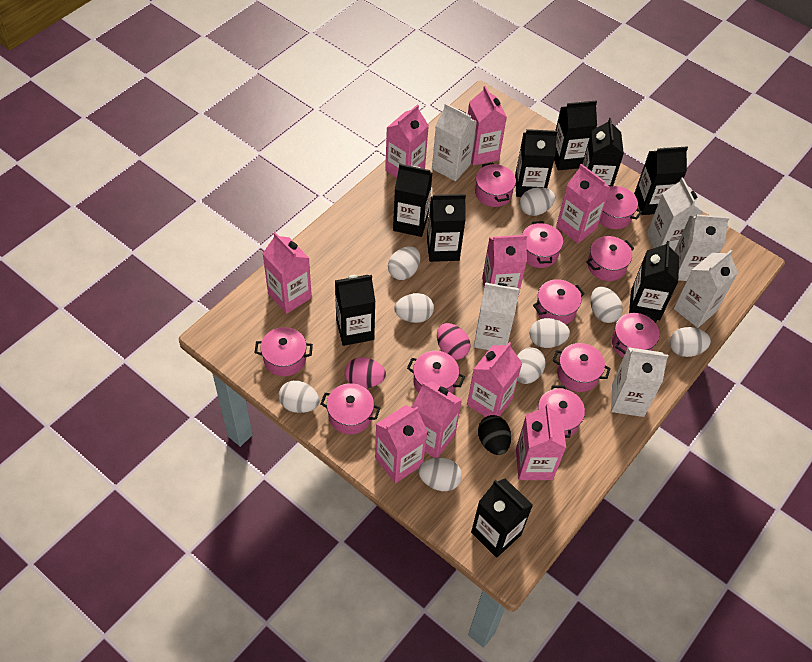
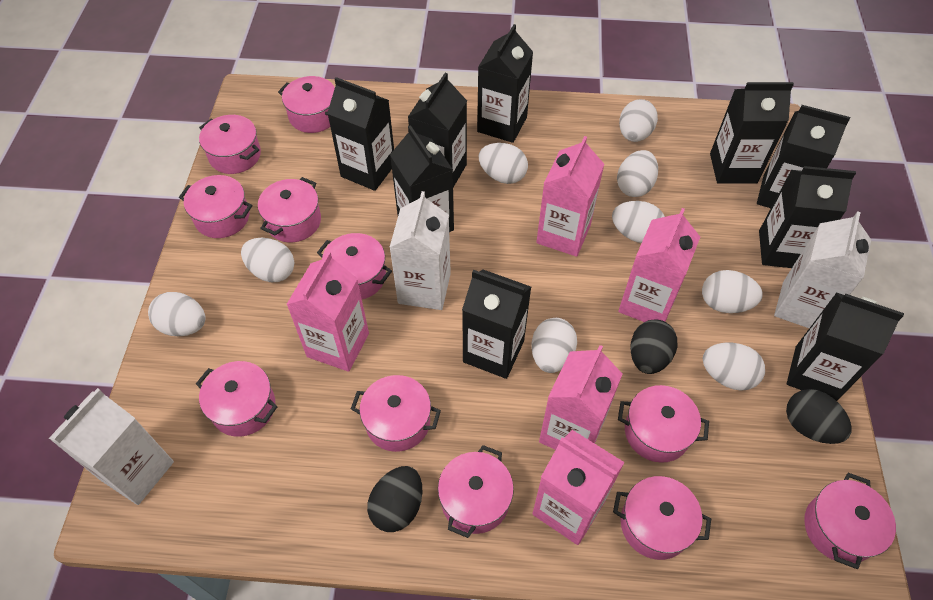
black egg: [478,415,511,455] = 1 -> [367,466,422,532] [630,319,677,374] [786,389,852,444] = 3
pink carton: [262,232,312,314] [375,405,428,483] [385,104,429,178] [412,381,462,458] [467,342,522,417] [468,86,507,166] [482,235,527,296] [516,404,566,480] [556,164,611,244] = 9 -> [286,252,369,372] [532,430,625,545] [536,136,604,257] [539,345,622,450] [618,208,700,322] = 5
pink egg: [345,357,386,388] [437,323,471,360] = 2 -> none = 0
white carton: [432,103,477,181] [474,282,520,350] [611,347,669,417] [647,177,703,251] [674,250,738,328] [675,215,730,281] = 6 -> [49,388,174,505] [389,191,451,310] [774,211,871,328] = 3

